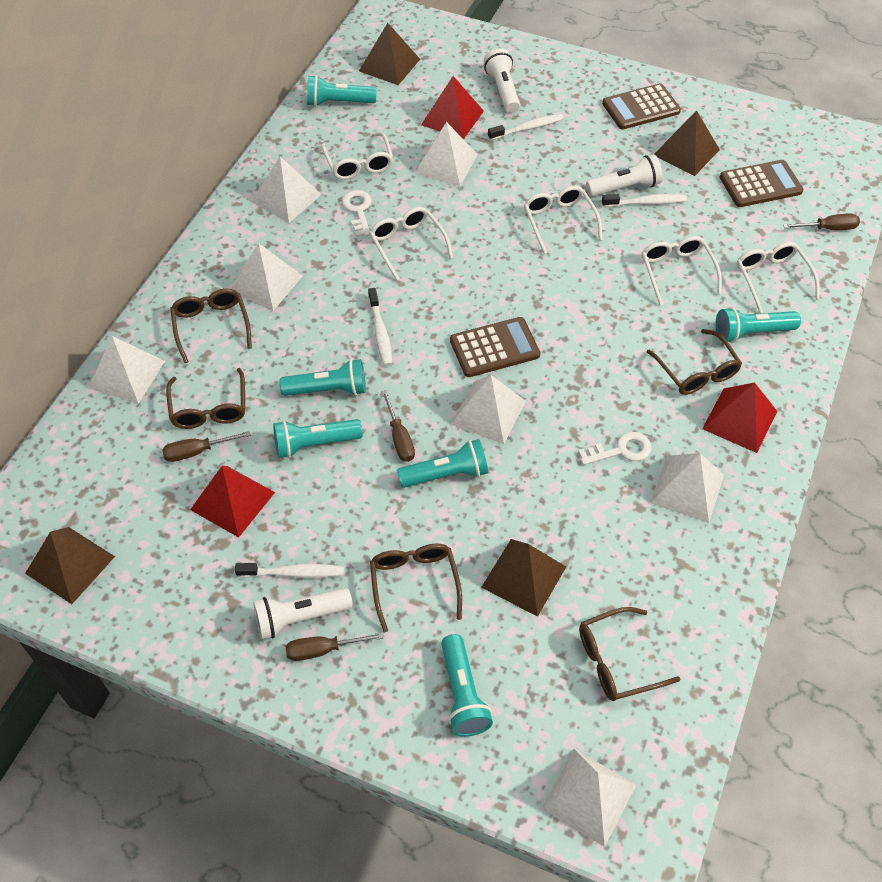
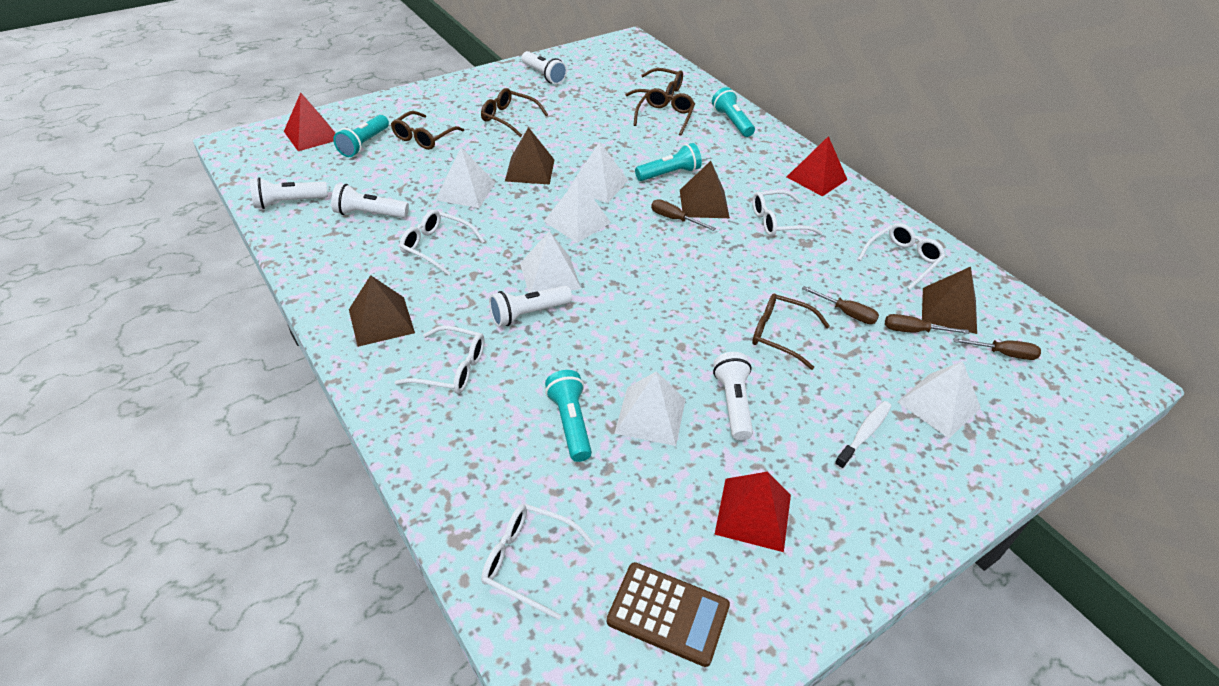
brown calculator: [450,317,540,377] [602,83,681,129] [720,160,803,207] = 3 -> [607,562,730,667] = 1
turquoise flashlight: [273,419,363,458] [279,359,366,396] [307,75,377,107] [397,439,488,488] [441,634,493,737] [716,307,801,343] = 6 -> [333,115,389,157] [545,370,592,462] [635,143,702,181] [712,87,755,137] = 4
white flashlight: [253,588,353,639] [484,48,520,113] [586,154,663,197] = 3 -> [250,177,328,209] [331,184,409,218] [489,286,572,327] [522,51,567,84] [713,352,753,441] = 5
white key: [342,190,371,237] [578,432,652,465] = 2 -> none = 0
white pyramid: [88,336,165,404] [231,243,303,311] [251,157,322,223] [415,122,478,186] [451,375,526,444] [541,749,636,847] [650,453,724,523] = 7 -> [435,148,495,208] [520,231,581,293] [544,178,611,243] [567,142,628,203] [614,371,686,446] [898,361,981,438] = 6
white toothbrush: [235,563,344,578] [368,288,392,366] [488,114,564,141] [602,194,687,207] = 4 -> [834,401,892,470] = 1

